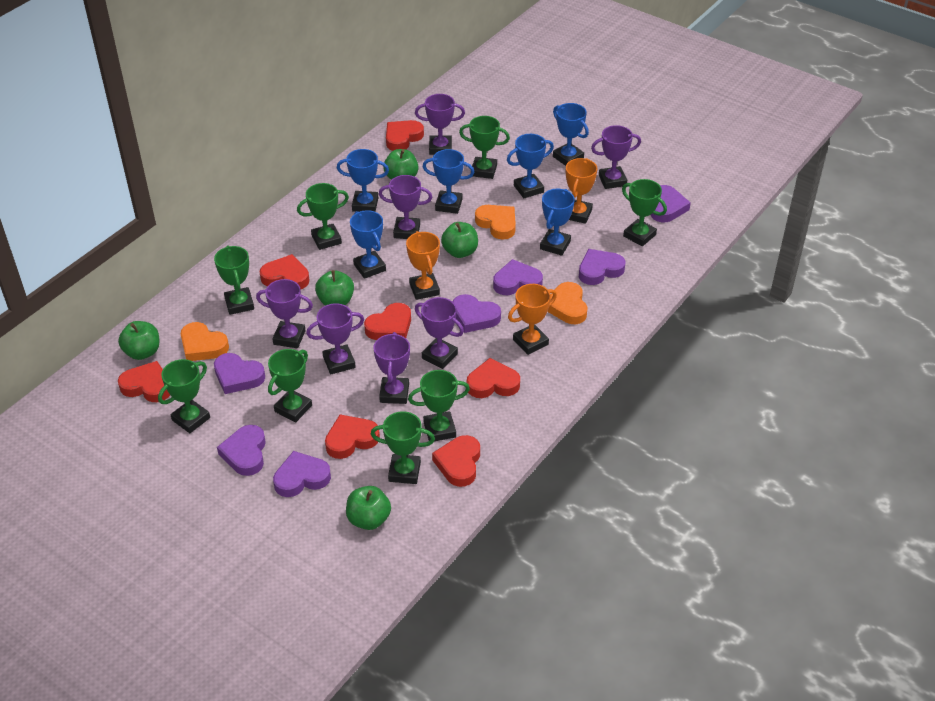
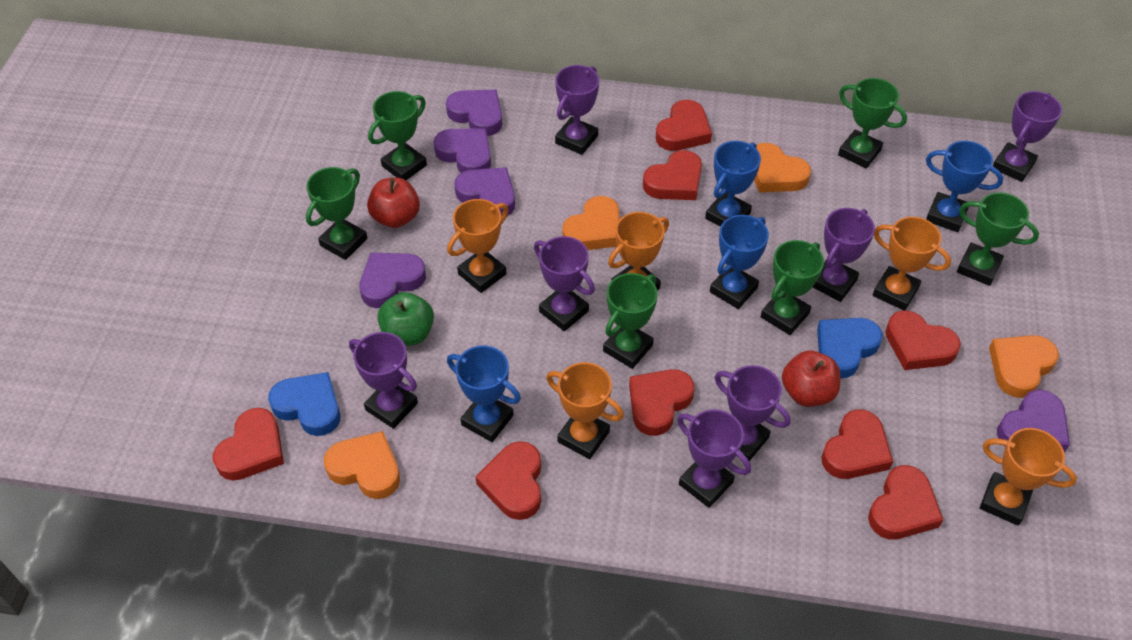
blue heart: none = 0 -> [268,372,340,436] [817,318,882,378] = 2
blue trophy: [337,149,389,212] [350,210,386,279] [423,149,475,214] [507,134,554,198] [540,189,575,256] [553,103,589,166] = 6 -> [447,346,521,442] [705,141,761,227] [710,215,769,309] [926,141,1003,232] = 4
green apple: [118,321,159,360] [315,270,354,306] [346,486,391,530] [383,149,419,180] [441,222,478,258] = 5 -> [377,292,434,346] = 1
green trophy: [158,359,210,433] [214,246,254,315] [268,349,312,422] [297,183,349,250] [371,411,435,484] [408,370,470,441] [459,116,510,179] [622,179,667,246] = 8 -> [306,167,367,260] [368,91,427,180] [603,273,658,369] [761,240,824,335] [838,78,907,168] [957,192,1039,286] = 6
orange heart: [181,322,229,361] [475,205,516,240] [547,282,587,324] = 3 -> [324,431,400,499] [563,196,620,250] [754,143,811,192] [989,335,1059,398] = 4
orange trophy: [406,231,440,300] [508,284,557,355] [566,158,597,224] = 3 -> [447,199,509,293] [546,362,624,459] [608,212,669,290] [873,217,951,311] [980,428,1077,526] = 5
purple heart: [214,353,265,394] [217,425,266,476] [273,451,331,497] [453,294,501,333] [493,259,543,295] [579,249,625,285] [651,185,691,222] = 7 -> [359,253,426,308] [433,129,491,173] [446,90,502,136] [454,167,515,216] [997,390,1070,453] = 5
red apple: none = 0 -> [367,178,420,228] [782,350,840,407] = 2
red heart: [118,361,170,402] [260,254,309,290] [325,414,380,459] [364,303,411,340] [386,120,424,151] [432,435,480,487] [467,358,520,398] = 7 -> [213,408,284,480] [475,441,541,520] [629,369,695,436] [643,150,702,200] [656,100,712,151] [821,409,893,479] [868,465,943,540] [885,310,961,370] = 8

